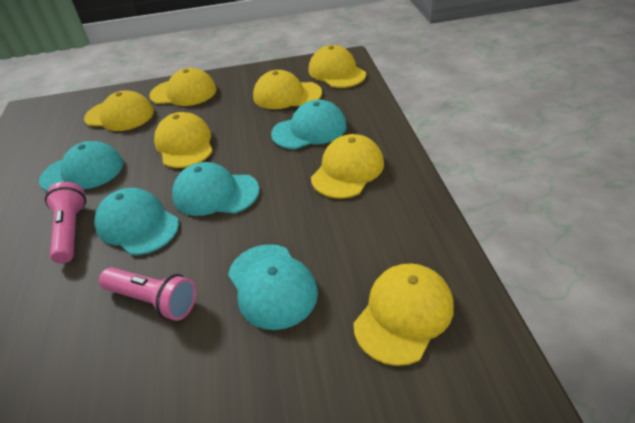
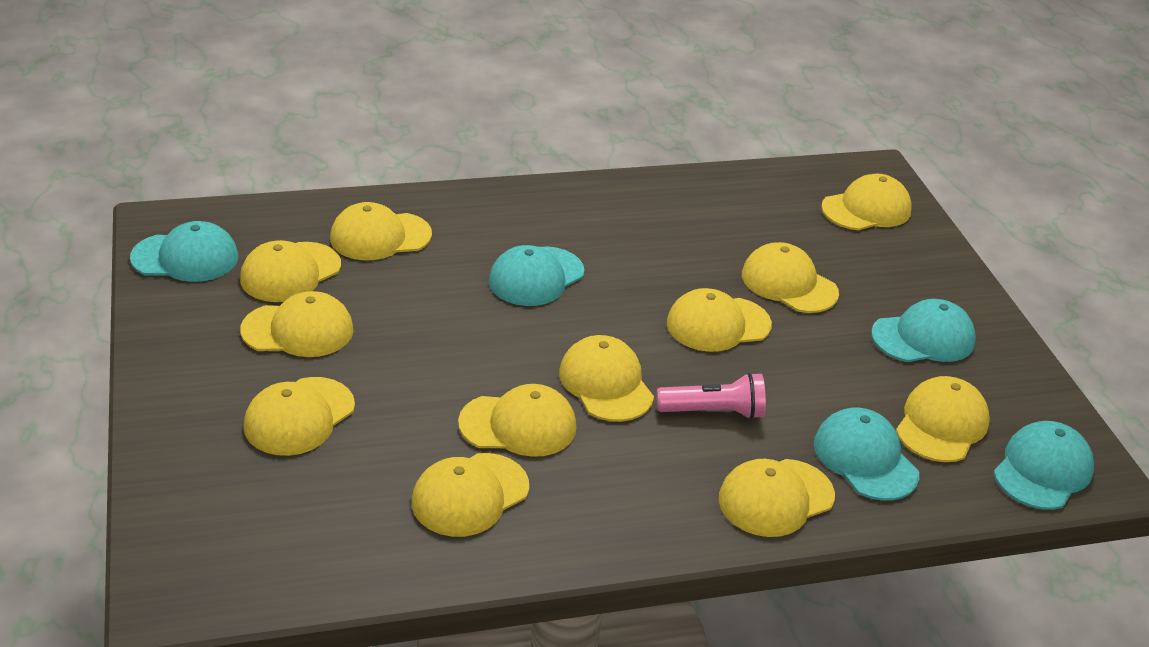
pink flashlight: [45,182,86,263] [99,267,196,321] = 2 -> [657,372,766,419] = 1
yellow cap: [84,90,154,131] [149,68,217,106] [154,112,213,168] [253,70,322,109] [308,45,366,88] [311,134,384,198] [354,263,454,366] = 7 -> [240,240,341,302] [240,291,354,357] [244,377,355,456] [330,202,432,261] [412,453,529,537] [458,384,576,457] [559,335,654,422] [667,288,772,352] [719,459,835,537] [742,242,839,313] [821,174,912,230] [896,376,990,462] = 12

